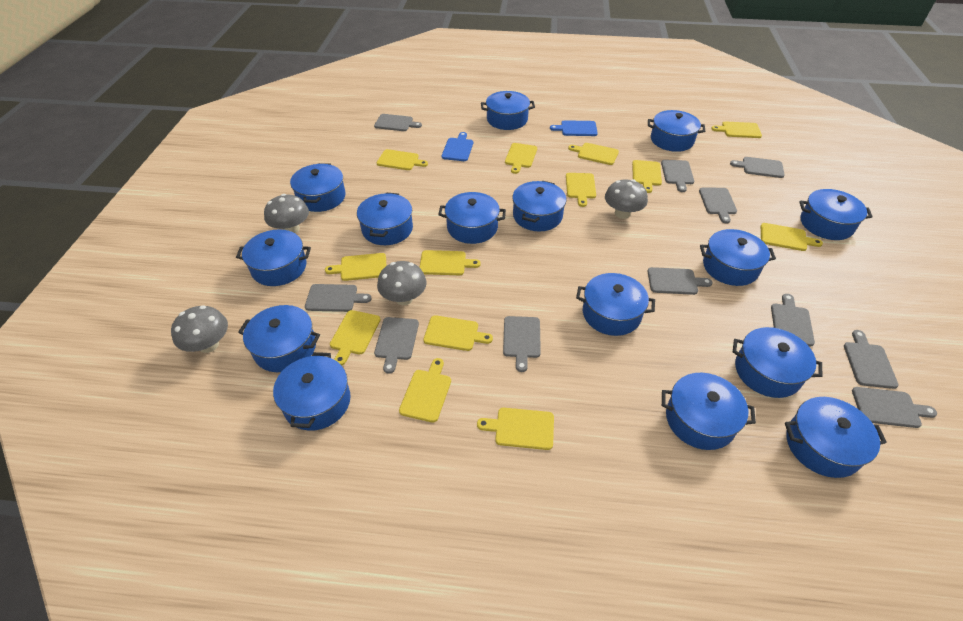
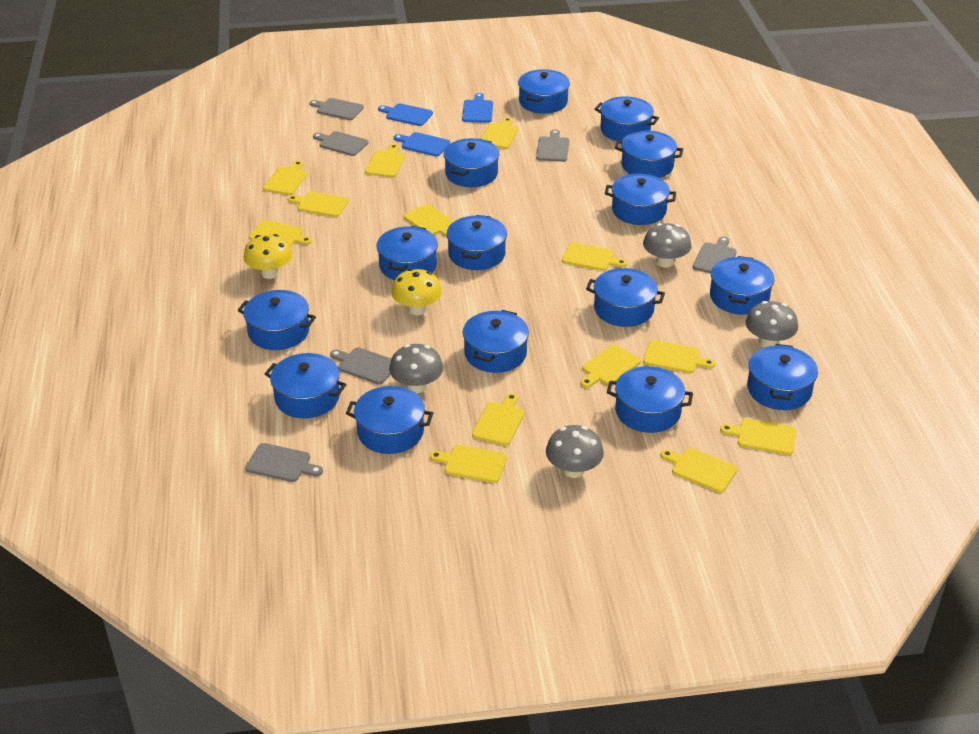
blue cutting board: [442,132,473,161] [550,120,598,136] = 2 -> [378,103,433,126] [394,132,450,156] [462,93,493,123] = 3
grey cutting board: [305,284,371,312] [374,114,422,131] [374,317,419,374] [503,316,541,372] [648,267,713,295] [661,160,694,192] [699,187,737,224] [730,157,785,178] [771,294,815,347] [844,330,899,389] [852,387,937,428] = 11 -> [245,443,323,482] [309,98,364,120] [313,131,368,156] [330,347,391,384] [536,129,569,162] [692,236,737,273] = 6
yellow mushroom: none = 0 -> [243,234,293,279] [391,268,442,315] = 2

